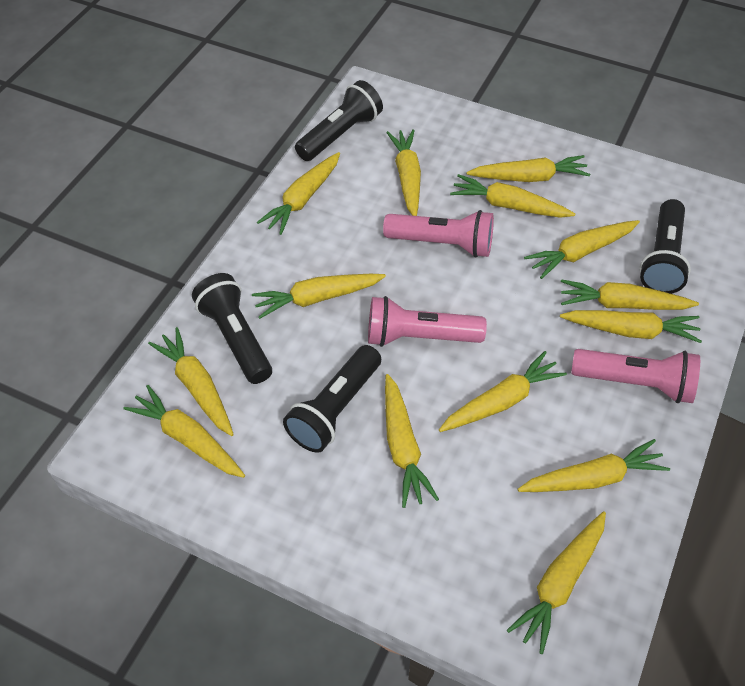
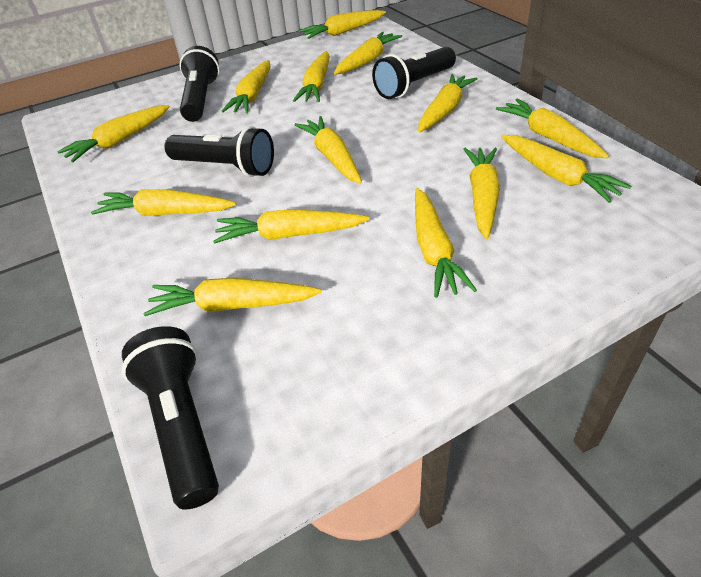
pink flashlight: [368,296,487,347] [383,210,494,258] [571,349,700,403] = 3 -> none = 0

